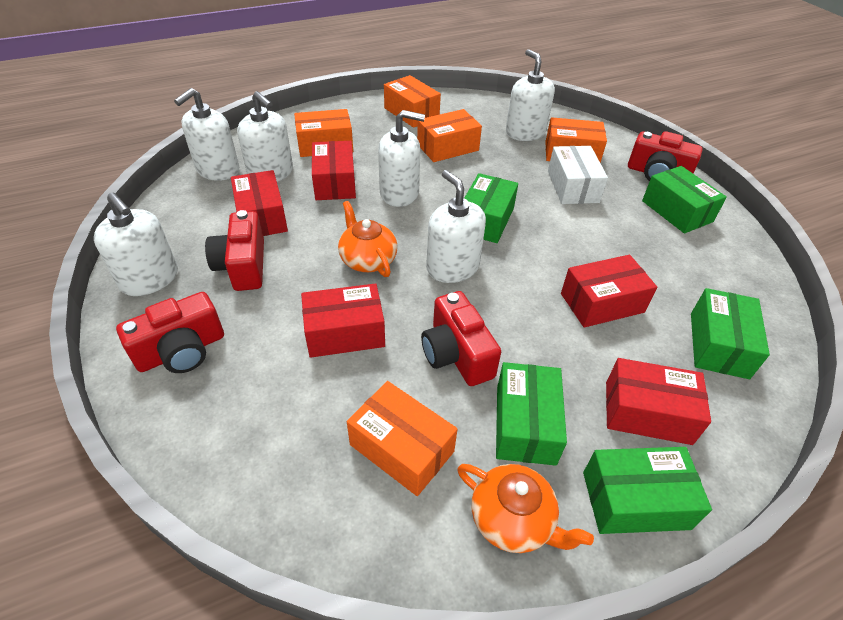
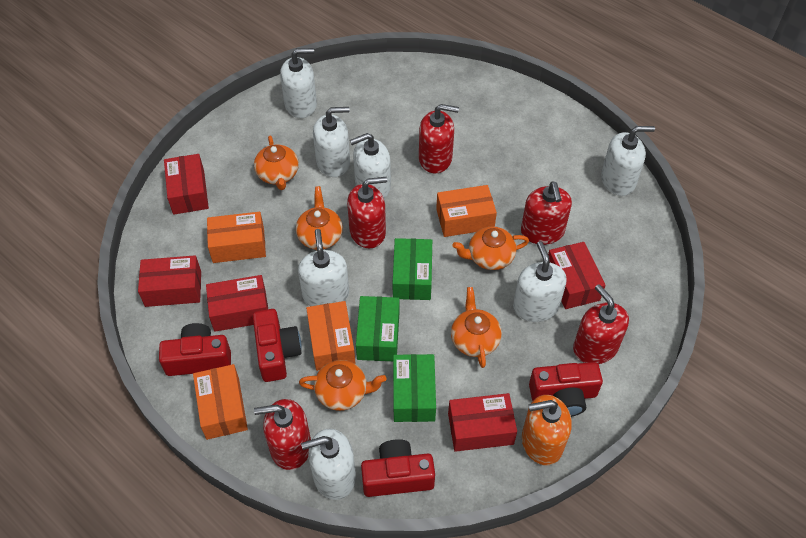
green box: [464,173,518,243] [496,362,567,466] [583,447,712,534] [642,166,727,234] [691,288,770,379] = 5 -> [356,296,399,361] [393,238,432,300] [393,354,436,422] = 3
orange box: [294,109,353,157] [347,381,458,496] [384,75,441,128] [417,109,482,162] [545,117,607,163] = 5 -> [193,364,248,440] [207,212,266,263] [306,301,356,371] [436,185,497,237] = 4
orange soap dispenser: none = 0 -> [522,395,572,465] = 1
orange teapot: [338,201,398,277] [457,464,594,553] = 2 -> [254,136,299,190] [296,186,343,250] [299,360,386,411] [451,287,502,368] [452,226,529,270] = 5
red soap dispenser: none = 0 -> [254,399,311,470] [347,177,387,249] [419,104,459,173] [521,181,572,245] [573,284,629,364] = 5
white box: [548,146,608,204] = 1 -> none = 0
white soap dispenser: [94,192,178,296] [174,88,239,181] [237,91,293,182] [378,110,425,207] [426,170,486,283] [506,49,555,141] = 6 -> [280,48,317,118] [298,229,349,306] [301,428,356,500] [313,107,350,177] [350,133,391,198] [513,241,567,322] [601,126,655,196] = 7

